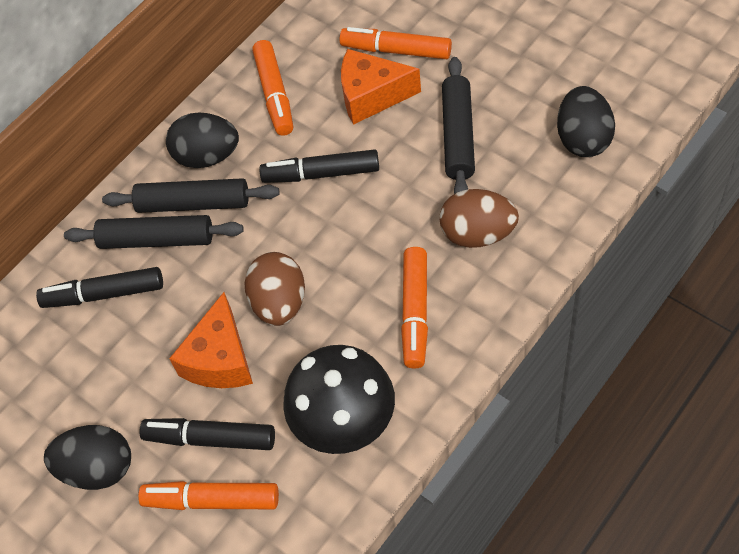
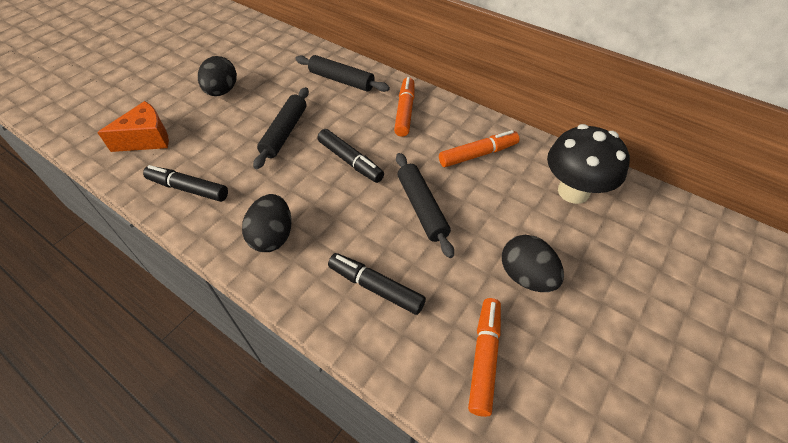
brown egg: [245,252,305,326] [440,189,519,248] = 2 -> none = 0
orange cheese: [169,292,253,388] [341,49,421,125] = 2 -> [97,101,169,152] = 1
orange marker: [138,481,279,510] [252,40,293,136] [340,27,452,59] [401,247,428,369] = 4 -> [394,77,414,137] [439,130,519,167] [468,298,501,417] = 3

